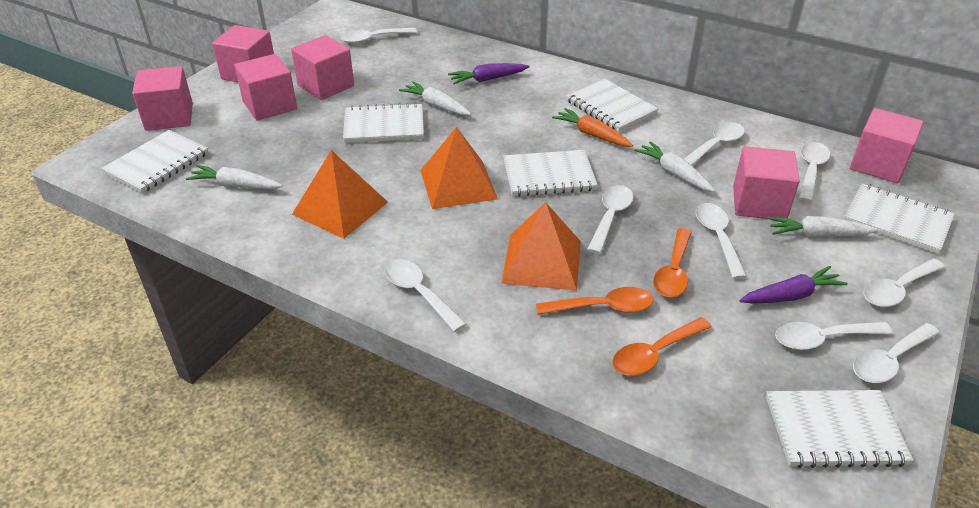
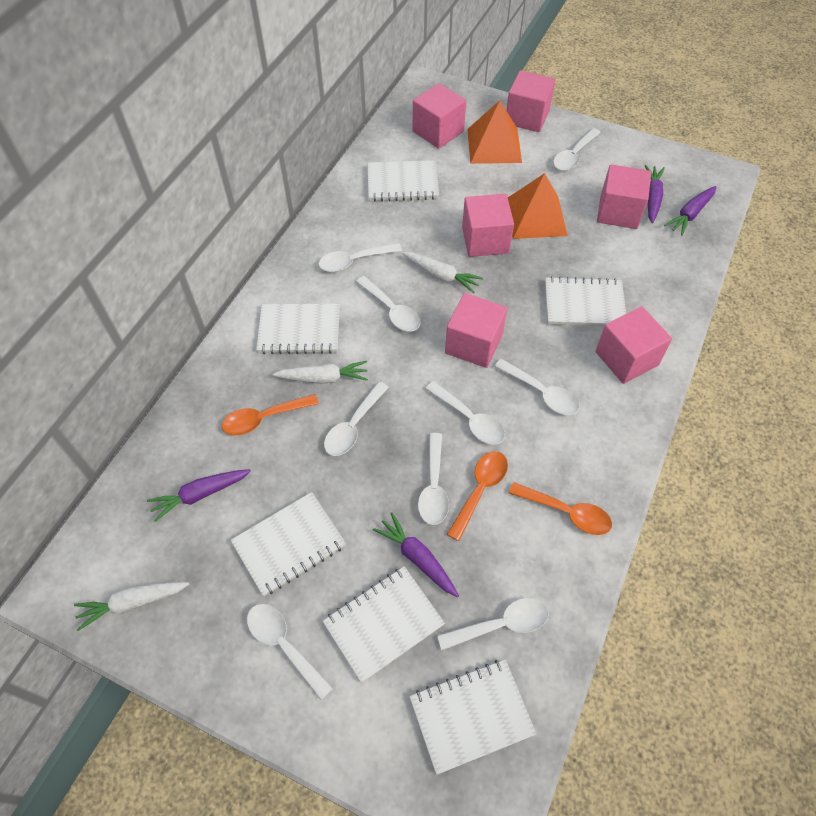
orange carrot: [552,108,633,147] = 1 -> none = 0
orange pyramid: [292,150,388,239] [420,127,498,209] [501,202,581,291] = 3 -> [467,100,522,164] [508,173,568,239] = 2
purple carrot: [448,63,529,84] [739,266,848,303] = 2 -> [147,469,251,522] [373,512,459,597] [645,165,665,223] [664,186,717,236] = 4
white carrot: [186,165,283,189] [399,81,471,115] [634,141,715,192] [768,216,878,237] = 4 -> [74,582,189,631] [273,361,368,384] [402,252,483,293] = 3

